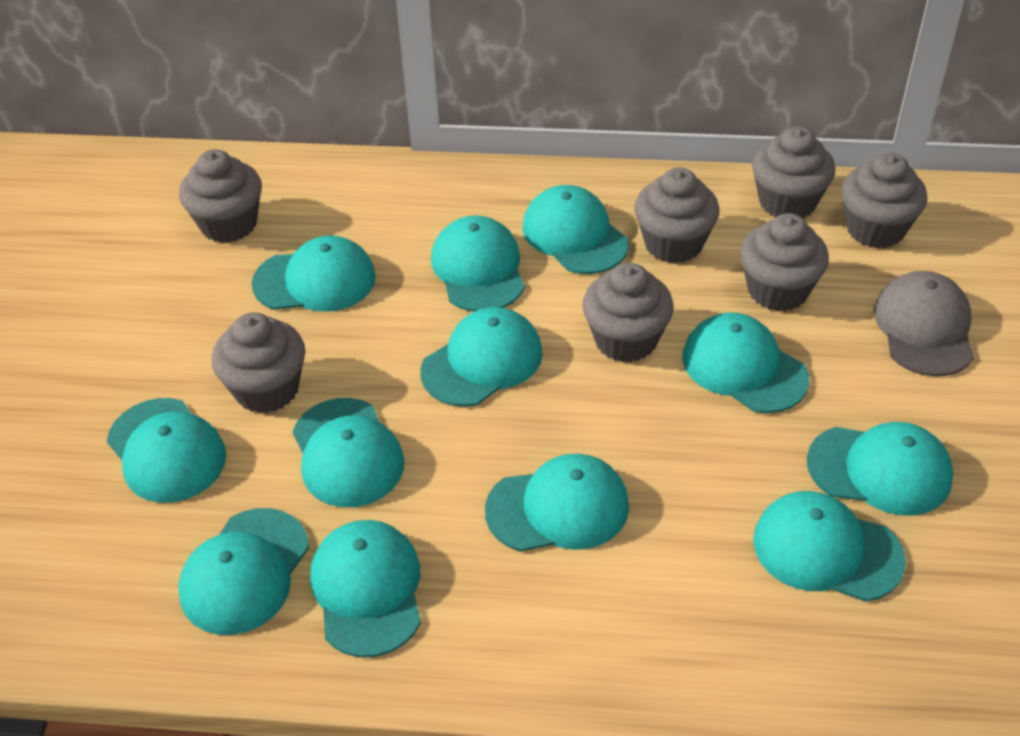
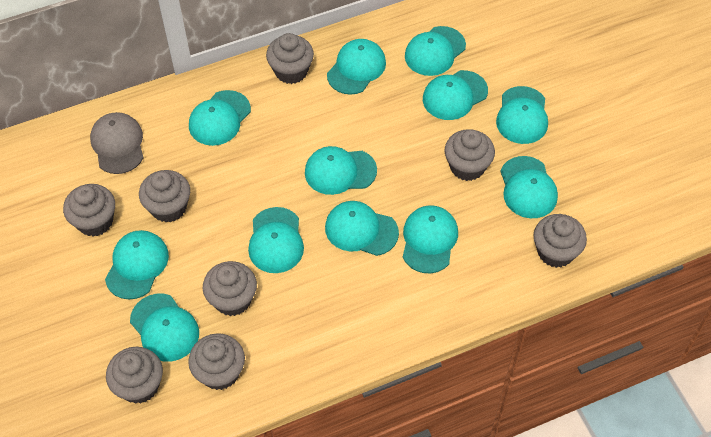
grey cupcake: [179,149,262,243] [212,312,305,413] [582,263,674,363] [634,168,720,263] [740,213,829,311] [752,126,835,218] [841,153,927,248] = 7 -> [63,184,115,237] [106,347,163,404] [139,170,190,222] [188,333,245,390] [203,261,257,316] [266,33,314,84] [444,129,495,181] [533,214,587,268] = 8

